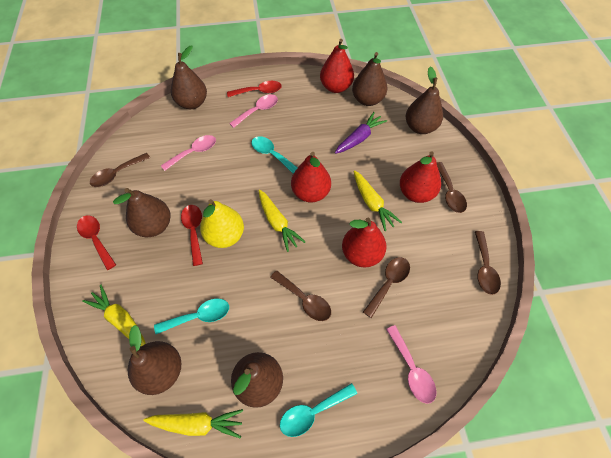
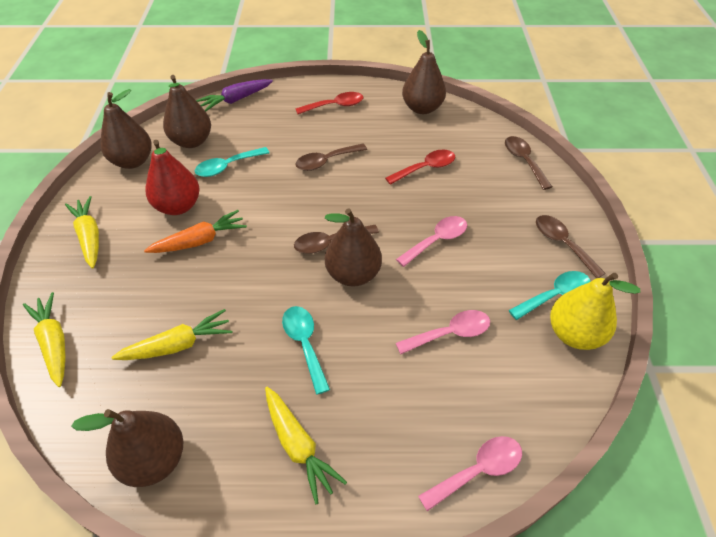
brown pear: [113,188,171,237] [128,325,181,395] [171,46,207,109] [231,352,283,408] [352,52,387,106] [406,67,443,134] = 6 -> [71,409,183,487] [101,89,152,169] [163,75,211,148] [325,208,382,286] [402,30,446,114] = 5
brown spoon: [90,153,150,187] [270,271,331,321] [363,257,410,318] [437,162,467,213] [475,231,501,295] = 5 -> [294,225,379,254] [295,144,367,171] [505,136,552,190] [536,215,606,278] = 4
orange carrot: none = 0 -> [144,210,247,253] = 1
red pear: [291,152,331,203] [320,39,354,93] [342,217,387,268] [400,151,441,203] = 4 -> [146,140,200,215] = 1
red spoon: [77,215,116,270] [181,205,203,266] [227,81,282,97] = 3 -> [295,92,363,114] [385,149,455,185] = 2

